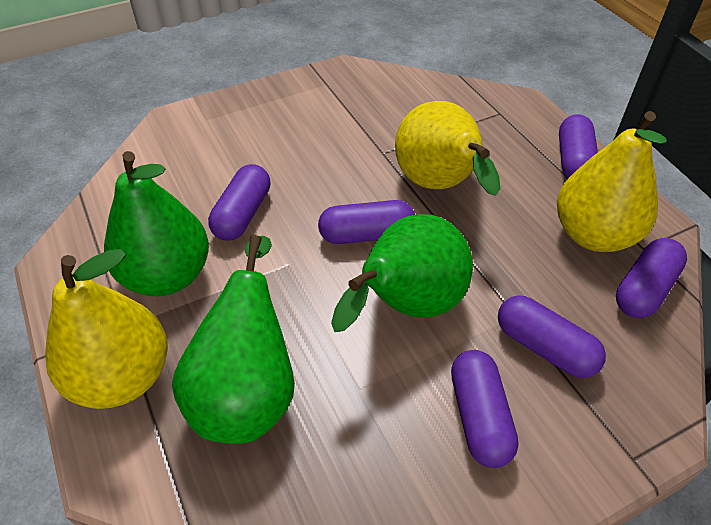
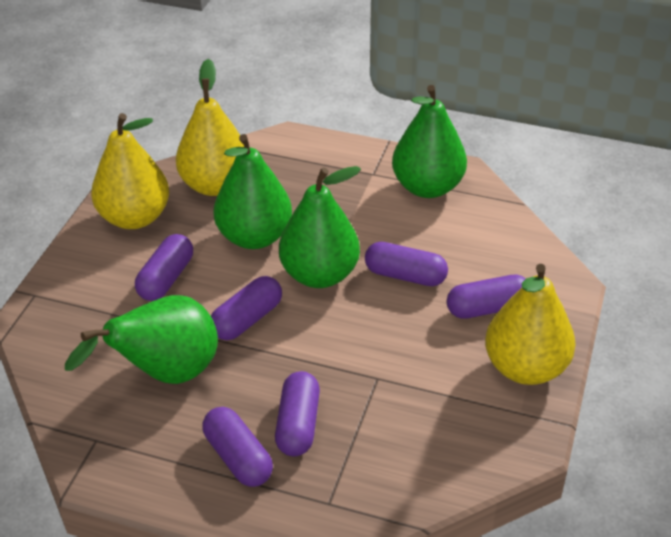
green pear: [104,151,209,296] [172,235,295,444] [331,214,473,332] = 3 -> [65,295,218,384] [213,134,292,249] [279,166,361,288] [392,85,467,198] = 4

